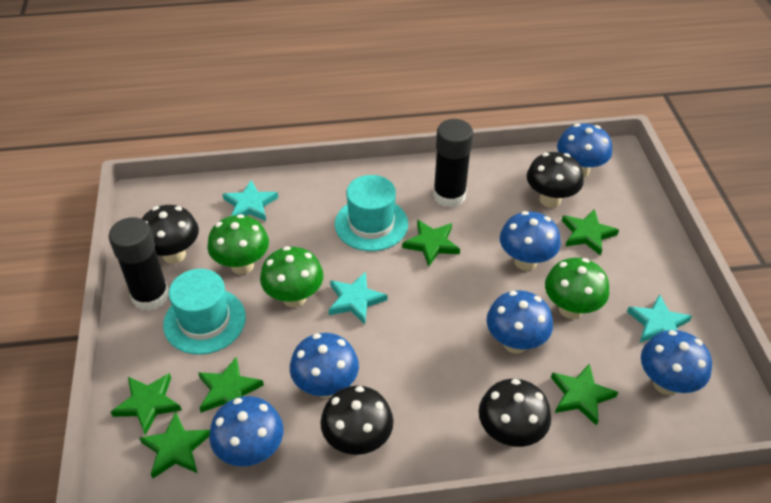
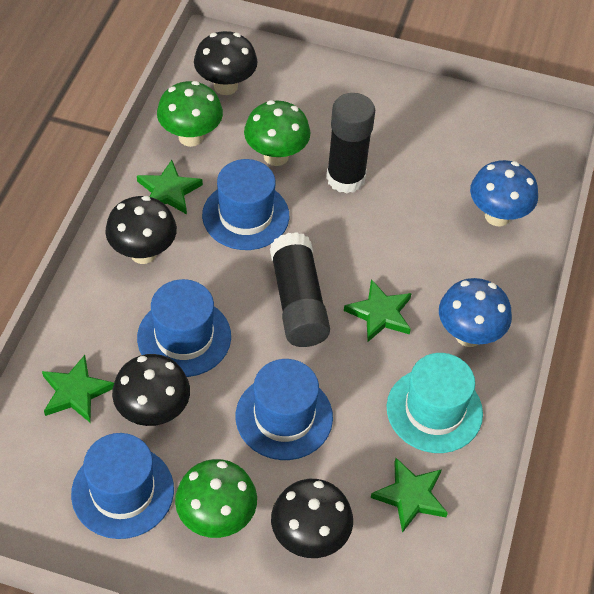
blue hat: none = 0 -> [71,433,174,539] [137,279,231,377] [202,159,289,250] [236,359,333,460] = 4
blue mushroom: [209,396,283,467] [290,333,359,398] [487,290,553,354] [500,211,561,271] [557,124,612,178] [641,330,712,395] = 6 -> [439,278,512,347] [470,160,538,226] = 2
green star: [111,373,182,435] [139,412,210,479] [198,357,264,413] [402,220,460,267] [551,363,618,426] [562,209,619,256] = 6 -> [42,355,114,423] [137,160,203,214] [344,279,412,342] [371,458,448,533] = 4
turquoise hat: [163,269,246,355] [335,175,408,251] = 2 -> [387,353,483,453] = 1
turquoise star: [223,180,278,221] [328,272,388,324] [627,294,692,343] = 3 -> none = 0

